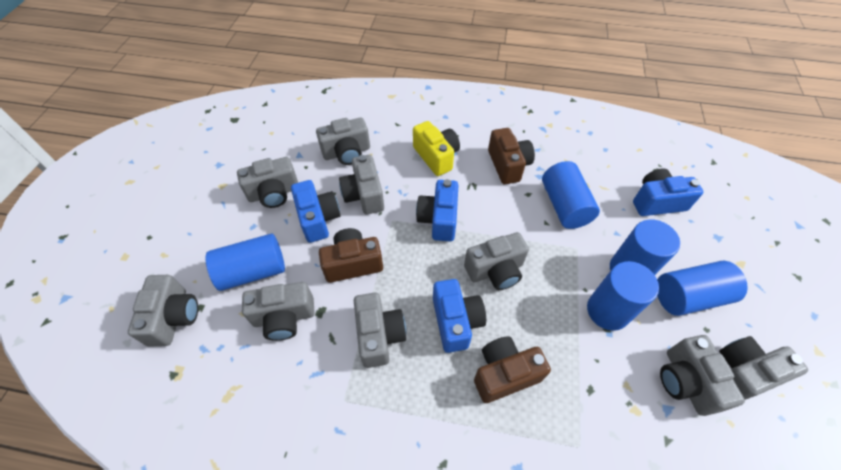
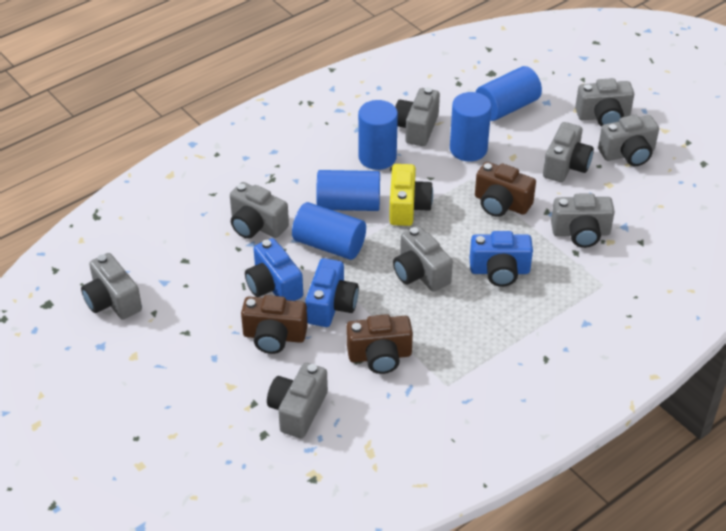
blue camera: [291,180,341,243] [416,179,458,241] [433,279,486,353] [633,168,703,216] = 4 -> [245,238,303,301] [305,258,359,327] [470,231,533,287] = 3

